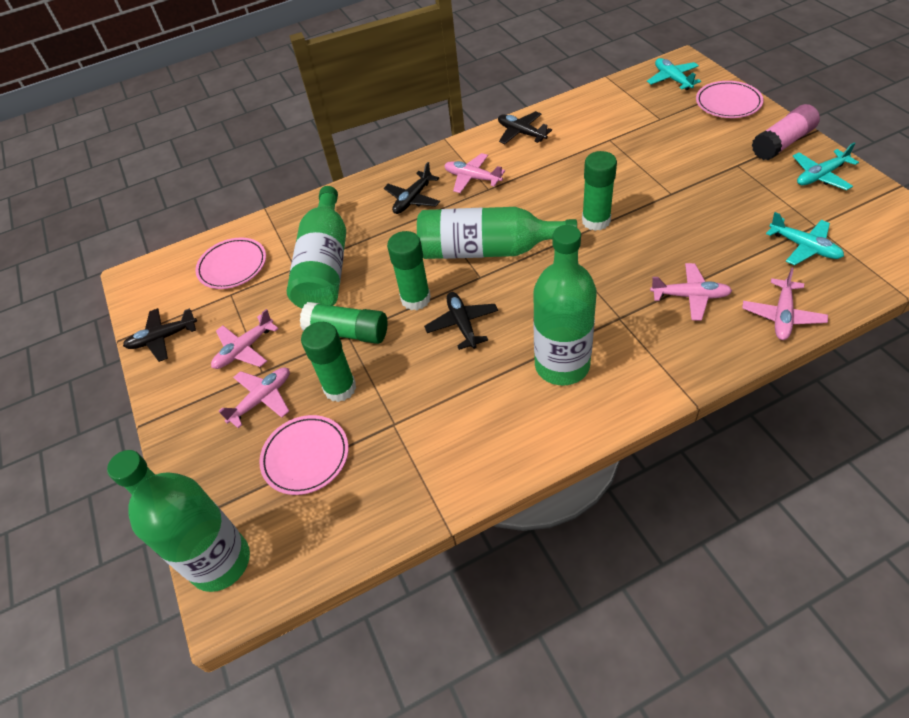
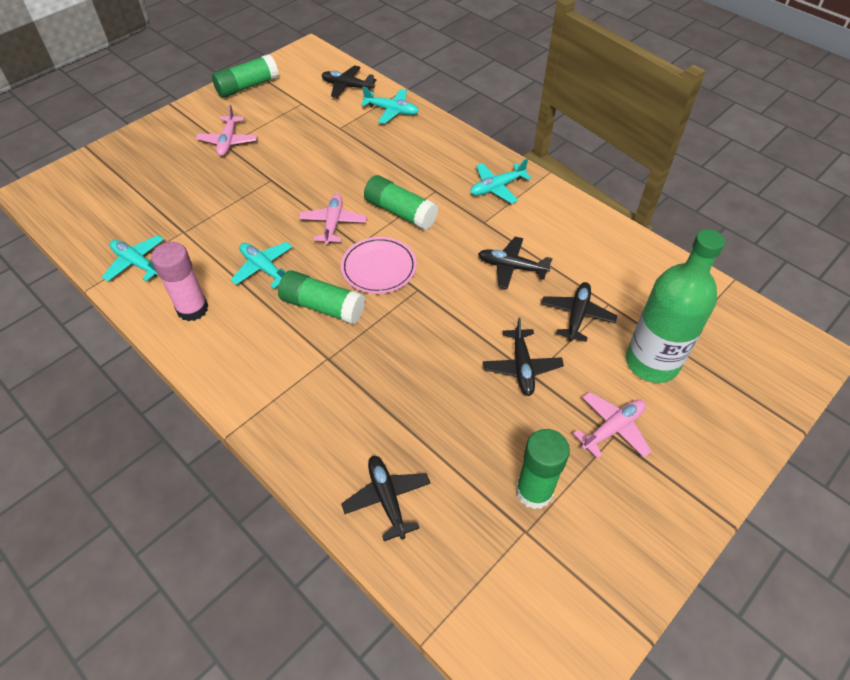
black plane: [123,308,197,362] [384,162,440,214] [424,292,498,350] [498,111,552,144] = 4 -> [322,65,377,98] [341,456,431,541] [478,237,553,289] [483,317,564,396] [541,282,617,342] = 5
green bottle: [107,450,250,592] [287,186,346,309] [417,207,577,259] [533,225,597,385] = 4 -> [626,229,725,383] = 1
pink plane: [211,309,279,369] [219,367,290,428] [444,153,505,193] [650,263,732,321] [742,267,828,340] = 5 -> [196,104,258,156] [299,194,367,245] [573,392,652,458] = 3
pink plate: [195,237,266,289] [259,415,349,495] [696,81,764,118] = 3 -> [341,237,417,294] = 1
turquoise plane: [647,58,701,90] [766,212,844,266] [793,143,859,190] = 3 -> [102,235,164,281] [230,242,294,289] [361,87,419,124] [470,159,531,204] = 4

